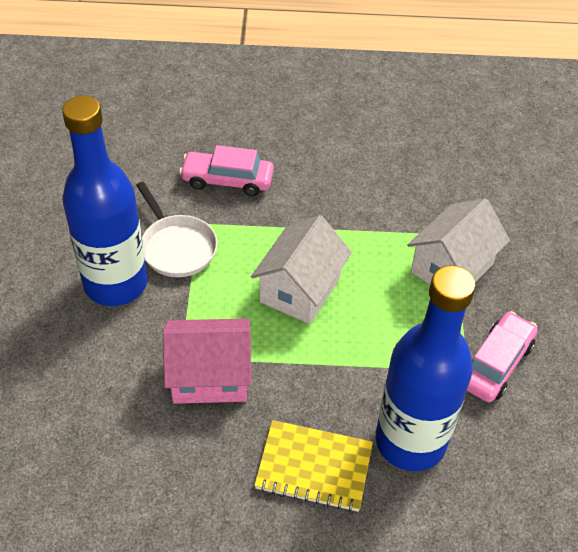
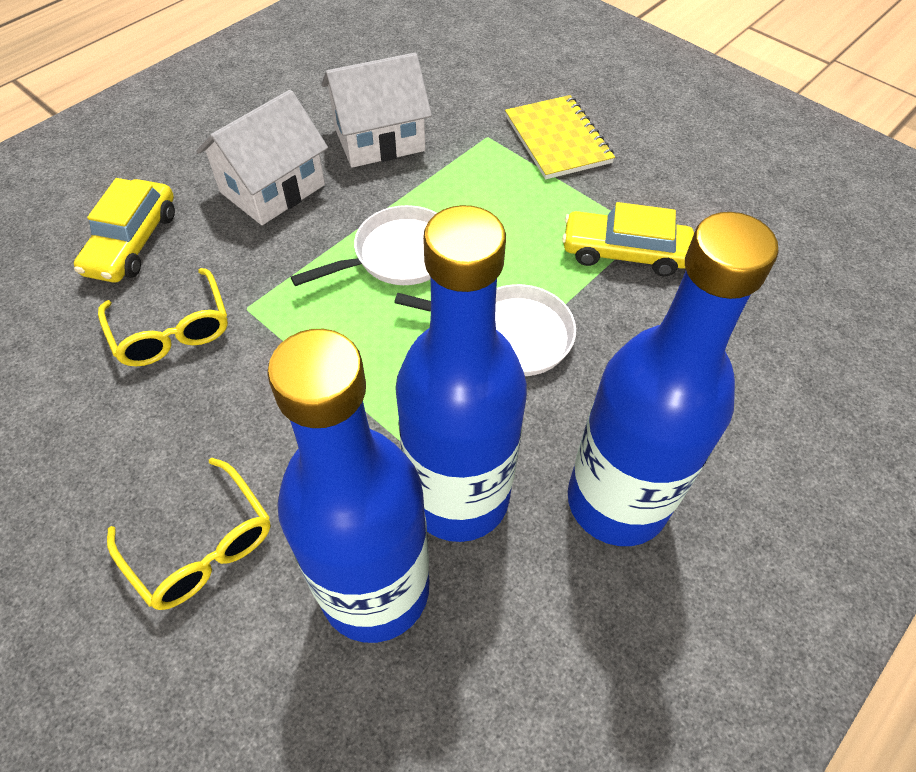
blue bottle: [62,95,148,306] [376,265,476,471] = 2 -> [267,329,429,643] [395,205,527,542] [568,212,779,546] = 3
pink car: [179,145,274,196] [467,311,538,402] = 2 -> none = 0
pink house: [163,318,252,404] = 1 -> none = 0
white pan: [136,182,218,277] = 1 -> [291,205,437,286] [394,284,576,376] = 2
yellow car: none = 0 -> [74,178,175,282] [562,202,694,276] = 2
yellow glasses: none = 0 -> [98,268,228,366] [107,458,271,610] = 2

